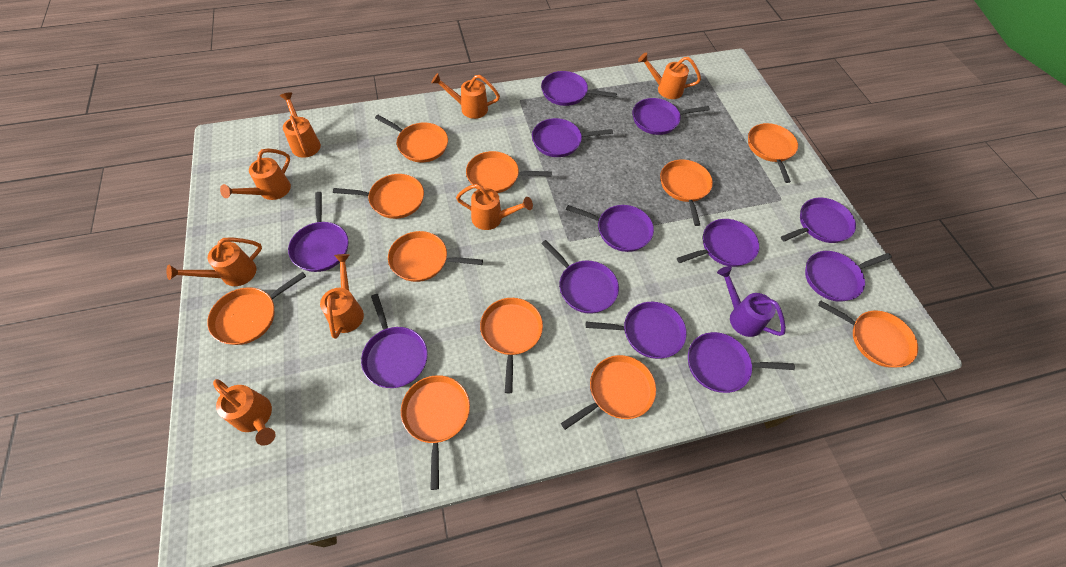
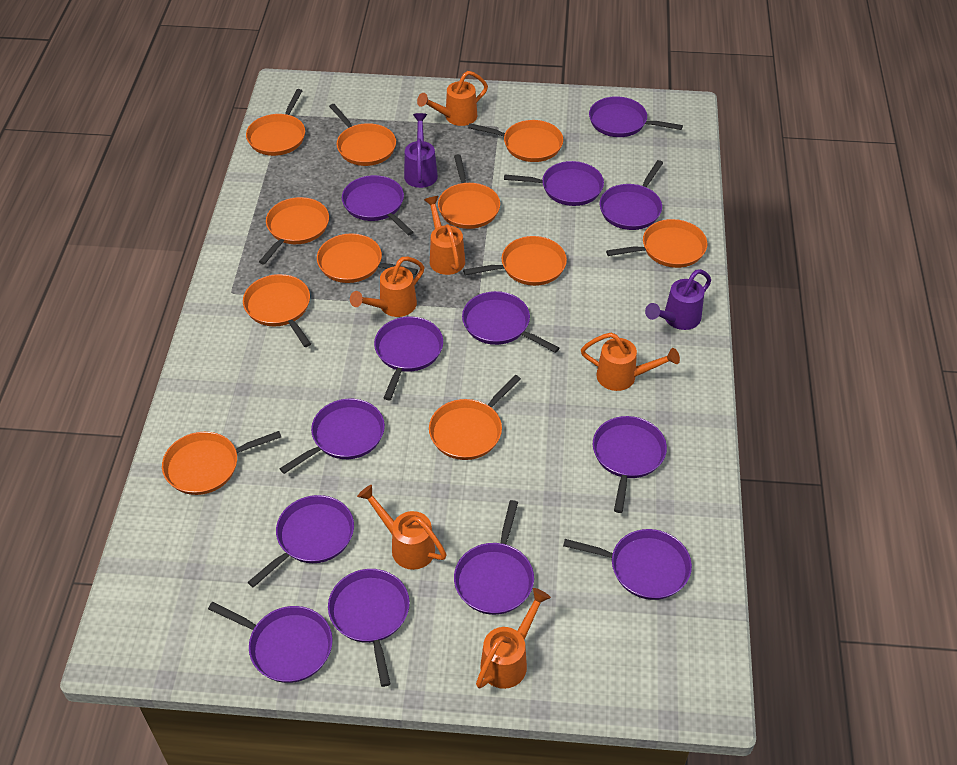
orange watering can: [166,237,262,286] [213,379,276,446] [220,148,291,200] [280,92,321,158] [320,254,364,339] [431,73,500,119] [456,184,533,230] [638,52,701,99] = 8 -> [350,256,424,317] [357,485,447,570] [417,71,488,126] [424,196,465,275] [476,588,551,689] [581,332,680,391] = 6
purple pan: [288,192,349,272] [361,294,428,388] [532,118,613,157] [541,71,617,106] [541,240,619,314] [566,205,654,252] [586,302,687,359] [633,98,710,135] [677,219,759,267] [688,332,795,393] [781,198,856,243] [805,251,892,302] = 12 -> [208,602,333,683] [248,495,354,588] [279,399,385,474] [328,569,410,687] [342,175,413,235] [374,317,443,400] [454,500,534,615] [462,291,559,353] [504,161,604,206] [563,529,692,600] [589,96,683,137] [593,416,667,513] [600,160,663,230] = 13
purple watering can: [717,266,786,337] = 1 -> [404,113,438,188] [645,269,711,330] = 2

